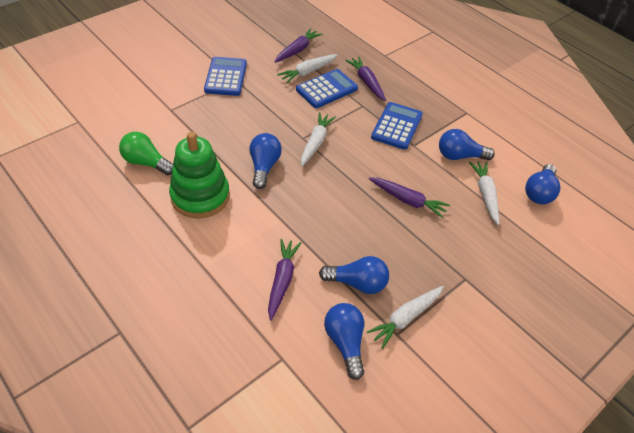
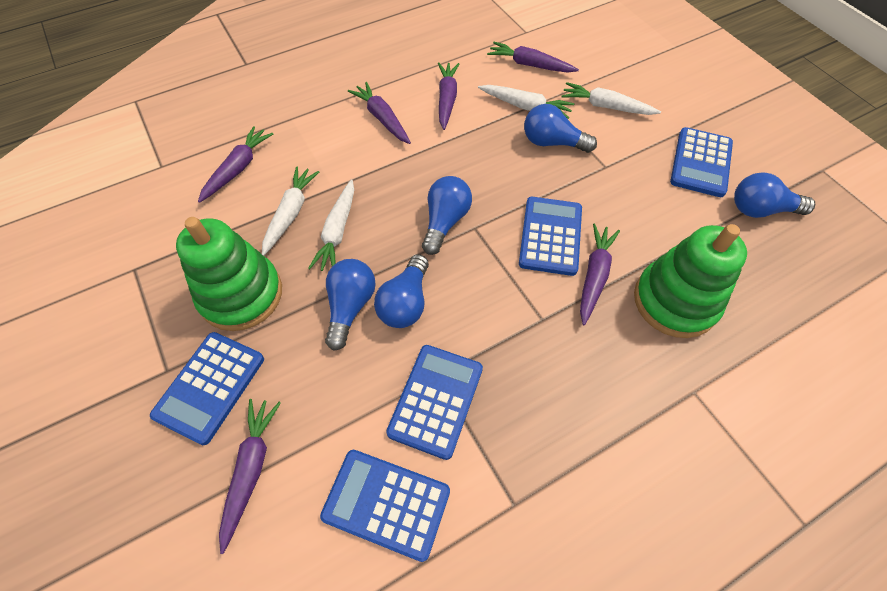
blue calculator: [204,57,247,96] [296,69,358,108] [371,102,423,150] = 3 -> [150,332,264,445] [320,450,450,562] [386,345,483,460] [519,197,582,276] [670,127,733,197] = 5
green light bulb: [119,132,174,175] = 1 -> none = 0
green stacking toy: [169,132,230,219] = 1 -> [176,217,282,331] [634,224,747,338] = 2
purple carrot: [268,239,301,321] [275,28,322,63] [345,57,386,101] [369,177,450,218] = 4 -> [198,126,273,203] [219,399,281,554] [348,82,411,144] [438,62,459,130] [487,42,579,73] [580,224,620,325] = 6

